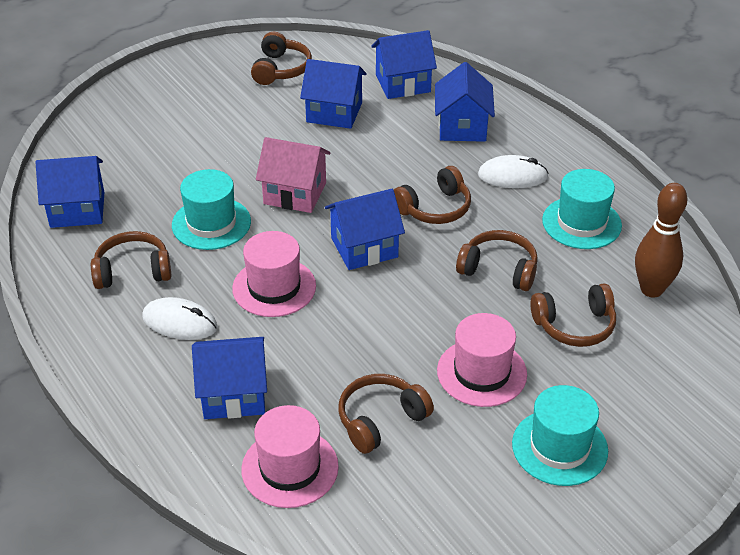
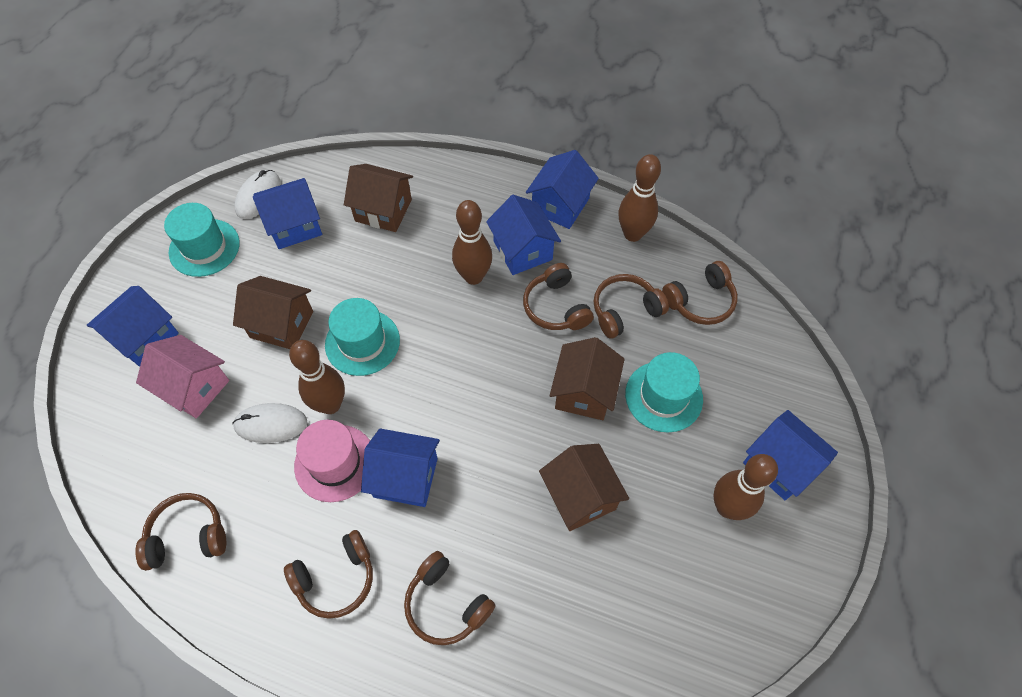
brown bowling pin: [635,183,687,298] = 1 -> [289,340,345,414] [452,200,492,285] [619,154,661,242] [713,454,778,520] = 4
brown house: none = 0 -> [233,276,313,349] [344,164,413,232] [539,444,629,531] [550,337,625,420] = 4
pink hat: [232,231,316,317] [241,405,339,508] [437,313,527,407] = 3 -> [294,420,370,502] = 1

